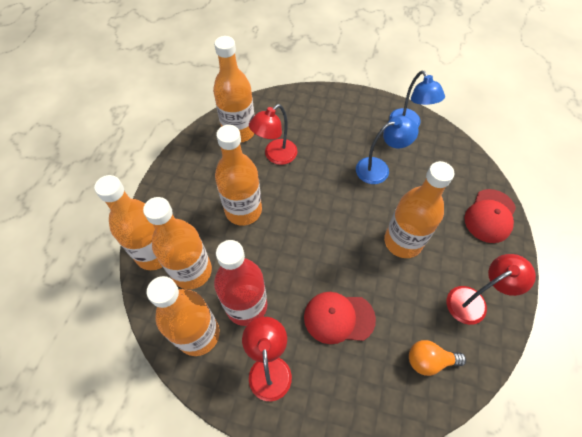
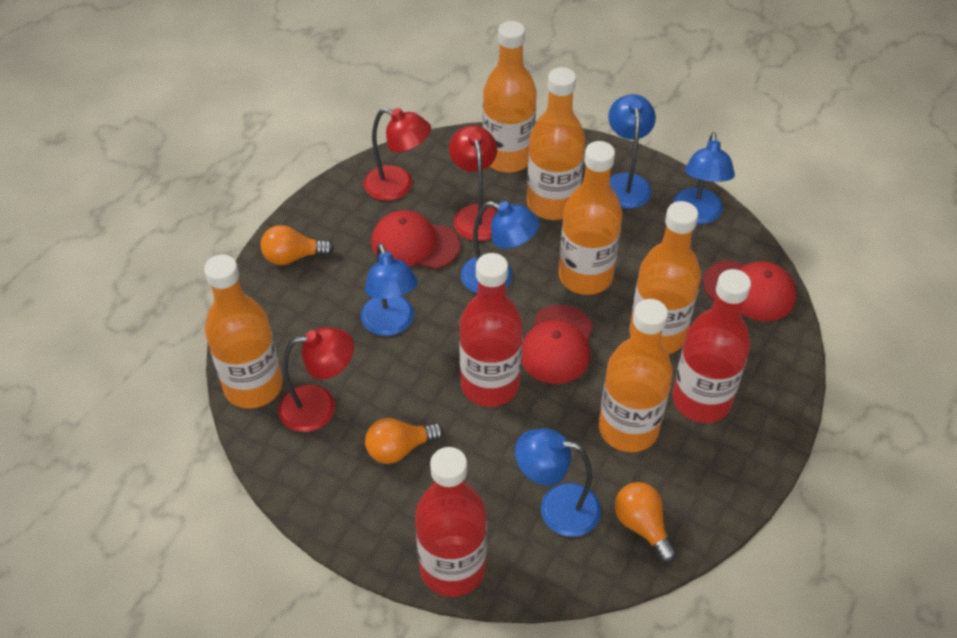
blue lamp: [356,116,419,184] [389,71,445,127] = 2 -> [361,243,418,336] [461,201,540,293] [515,428,601,537] [608,94,656,209] [673,132,735,224] = 5
orange light bulb: [409,340,466,376] = 1 -> [261,225,334,265] [365,418,443,464] [615,482,677,563] = 3
red bottle: [214,240,267,326] = 1 -> [415,447,487,597] [459,253,523,407] [672,269,751,423] = 3
red cap: [304,292,376,344] [464,189,516,243] = 2 -> [371,210,460,269] [522,305,593,384] [703,259,796,321] = 3

